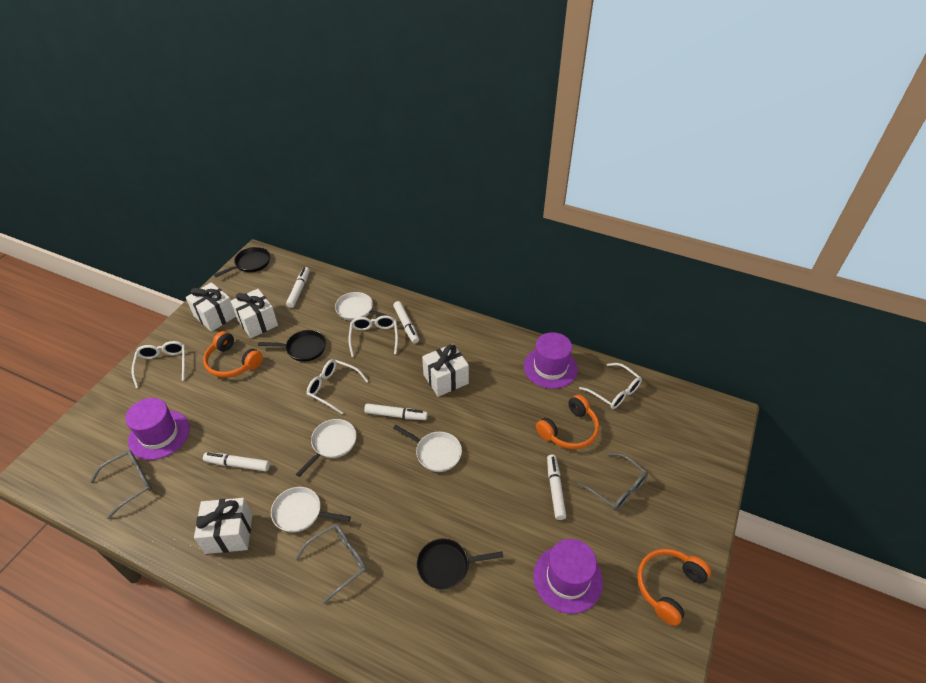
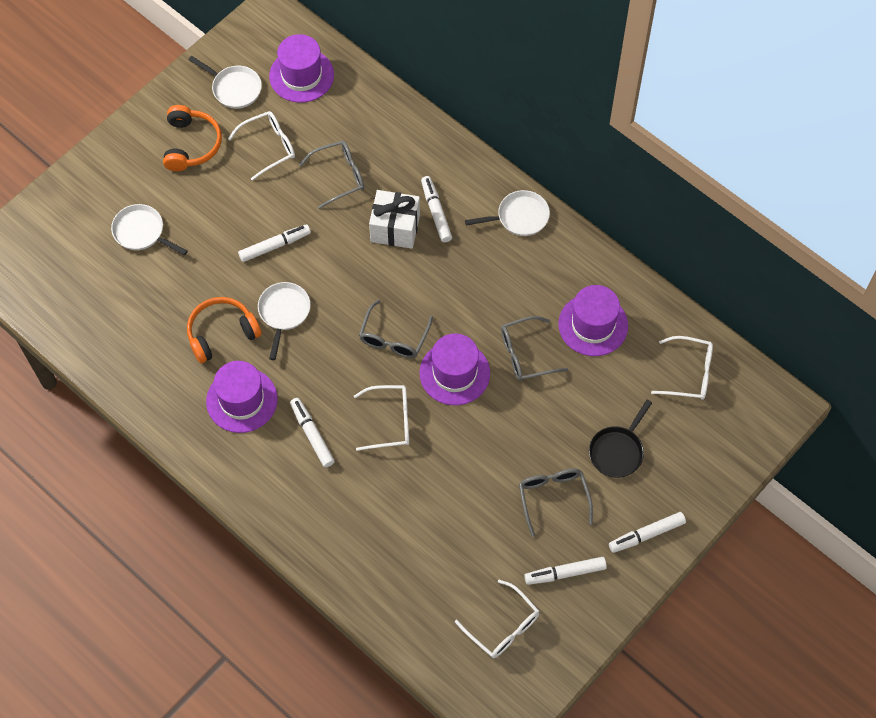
black pan: [214,247,270,277] [258,330,326,362] [417,538,503,589] = 3 -> [589,400,652,478] = 1
grey glasses: [90,450,152,519] [295,524,367,604] [577,453,648,511] = 3 -> [299,141,364,209] [359,300,433,358] [501,316,568,381] [519,469,593,537] = 4
orange headphones: [203,331,263,378] [536,394,599,449] [637,549,711,626] = 3 -> [163,105,222,171] [187,297,262,363] = 2
purple hat: [125,398,190,460] [524,332,578,389] [533,539,603,614] = 3 -> [206,361,277,433] [269,34,334,103] [420,334,490,405] [558,285,628,356] = 4
white gift: [186,282,236,332] [194,498,252,554] [230,289,278,338] [422,344,469,397] = 4 -> [369,190,420,249] = 1

